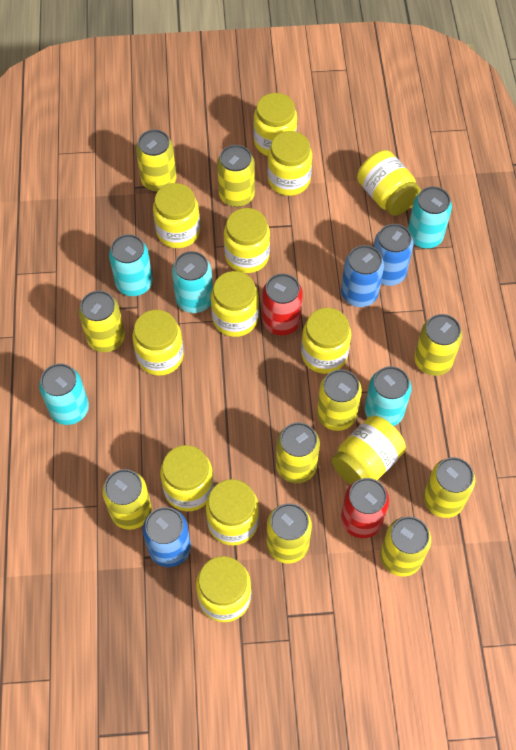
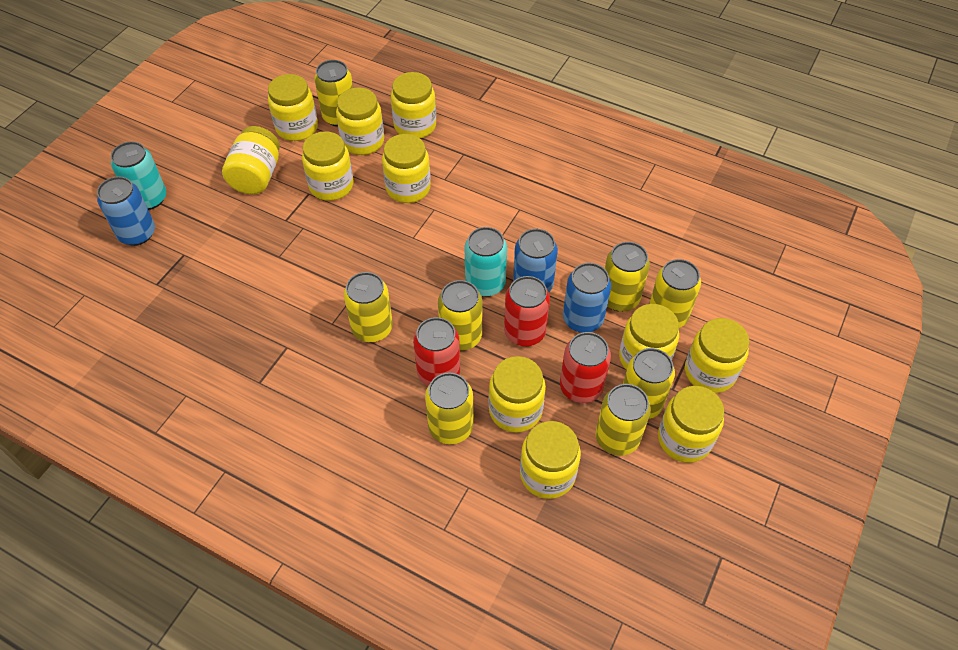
red can: [262,274,303,335] [341,478,389,538] = 2 -> [413,317,460,386] [504,276,550,346] [560,332,611,403] = 3
turquoise can: [39,363,89,425] [109,234,153,296] [172,251,213,313] [365,366,412,426] [408,186,452,249] = 5 -> [111,141,167,210] [465,227,507,297] = 2
yellow can: [79,291,125,352] [102,469,152,530] [136,130,176,192] [217,145,255,207] [267,503,312,563] [276,422,320,483] [317,369,362,431] [380,516,431,577] [414,314,462,376] [423,457,475,518] = 10 -> [314,60,353,127] [344,272,393,342] [425,373,473,444] [438,280,482,351] [595,384,651,456] [605,242,650,312] [623,348,675,419] [649,259,701,328] = 8
yellow jar: [132,310,184,376] [153,183,200,248] [160,445,214,511] [196,556,251,622] [206,479,259,545] [211,271,259,337] [224,208,270,273] [254,93,297,156] [267,131,312,196] [301,308,351,374] [331,416,406,485] [357,150,421,216] = 12 -> [222,126,280,194] [268,74,318,141] [302,131,353,201] [336,88,384,155] [382,134,431,203] [391,72,436,138] [489,356,546,433] [520,421,581,499] [619,304,679,370] [658,386,724,463] [685,318,749,393] = 11

